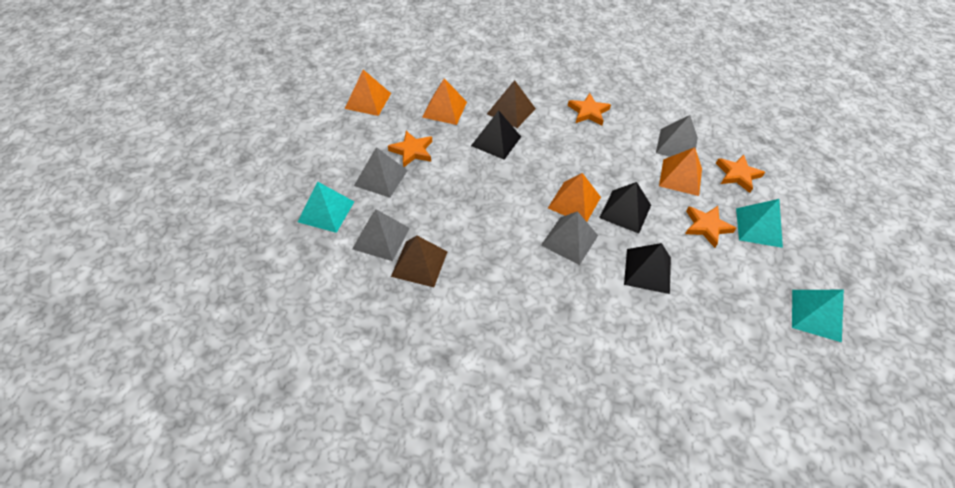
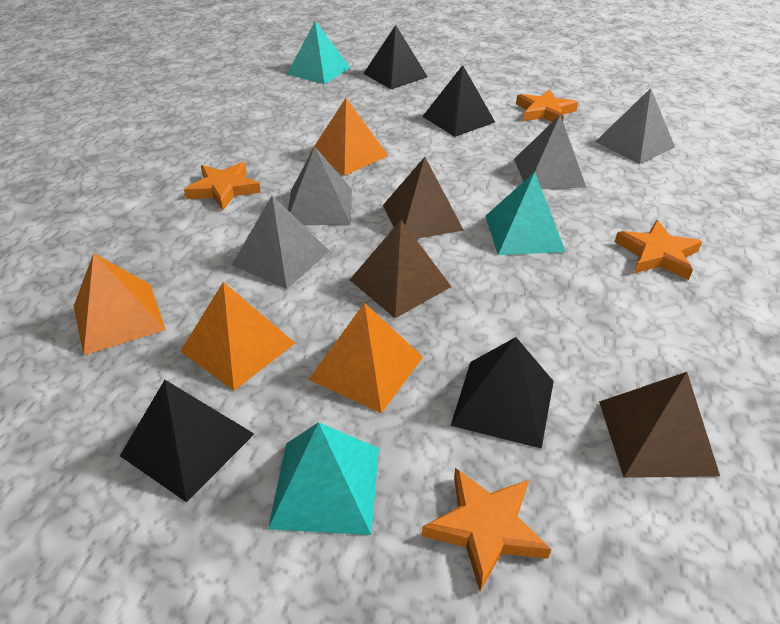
black pyramid: [471,110,521,160] [599,182,651,234] [624,243,671,294] = 3 -> [120,380,254,502] [363,25,428,89] [422,65,495,137] [451,337,554,449] = 4
brown pyramid: [391,236,448,287] [487,80,536,128] = 2 -> [350,220,451,318] [383,157,464,239] [599,372,720,478] = 3

